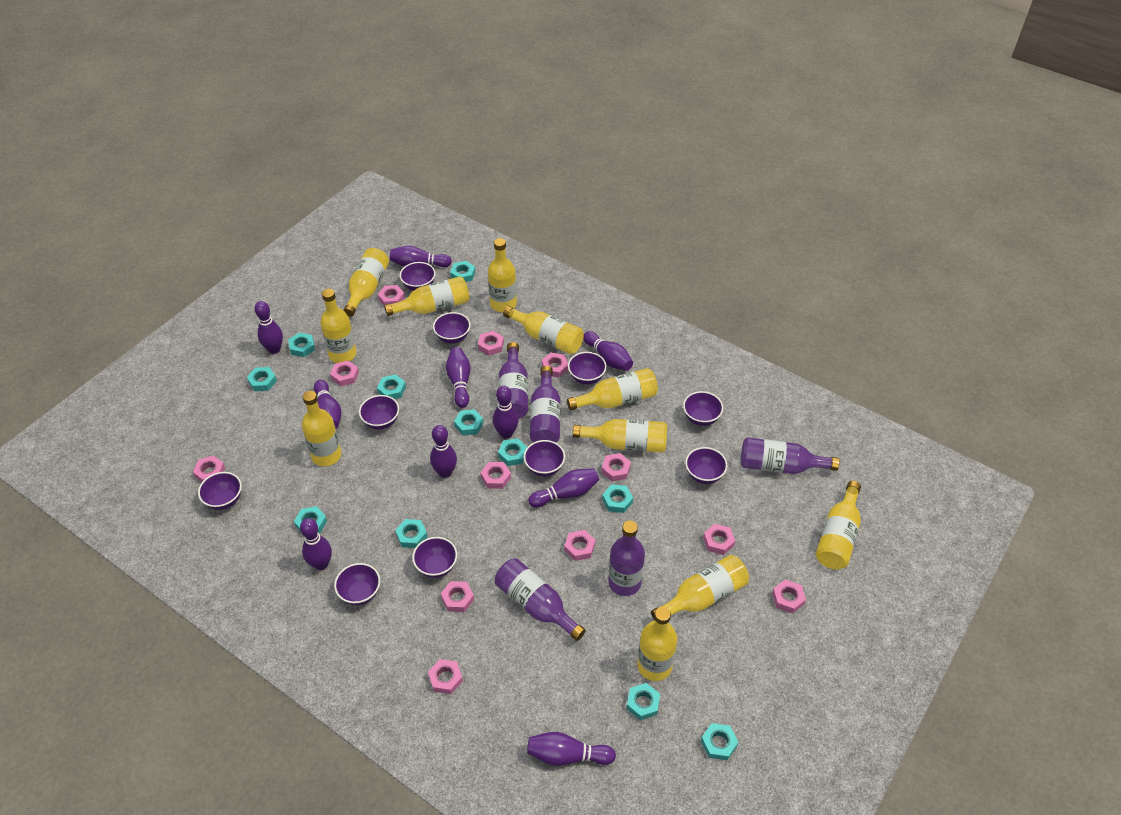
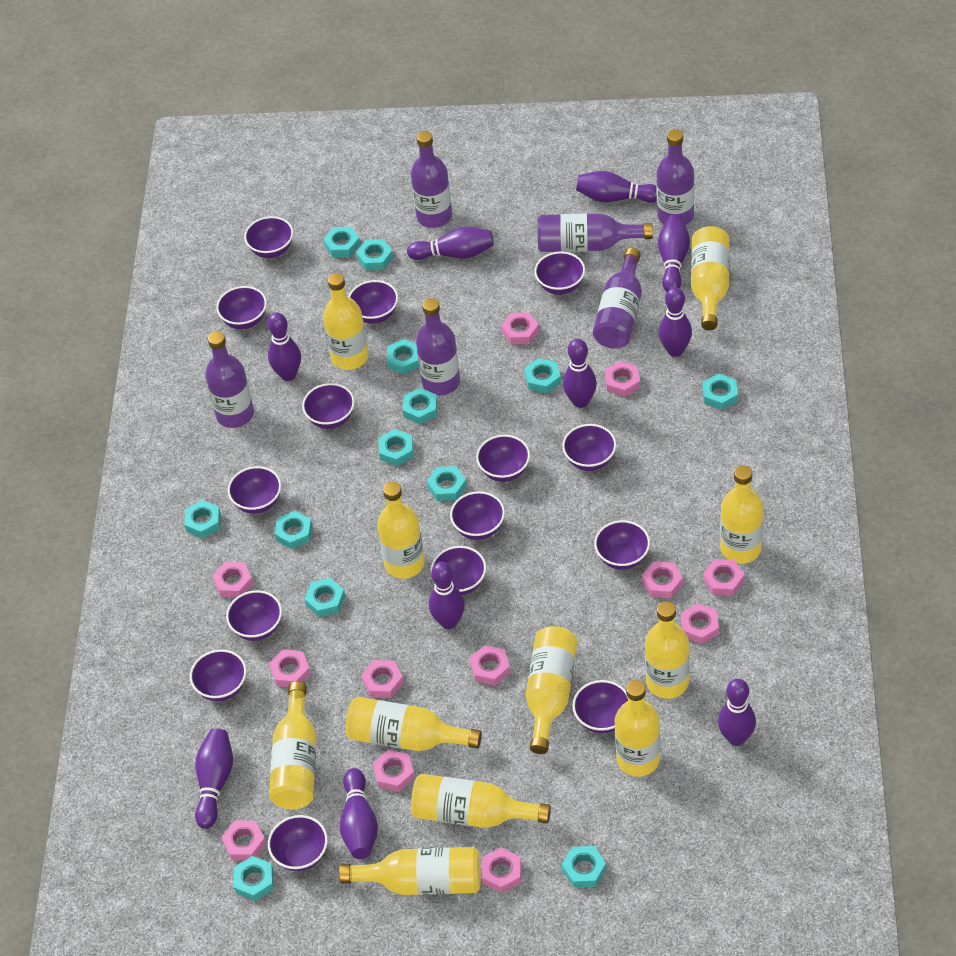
purple bottle: [495,558,586,641] [498,342,528,419] [530,366,561,442] [608,521,645,596] [741,437,840,474] = 5 -> [205,331,254,428] [411,131,452,228] [416,298,460,395] [538,213,653,252] [593,248,642,349] [656,129,694,225] = 6
purple bowl: [198,472,242,510] [334,563,380,605] [359,395,399,430] [400,262,435,291] [412,537,457,578] [433,312,471,344] [524,440,565,477] [568,352,607,385] [683,391,723,426] [685,447,727,484] = 10 -> [190,649,247,701] [216,286,267,329] [226,590,282,641] [228,466,281,514] [244,216,293,258] [268,815,328,871] [302,383,355,429] [348,280,398,324] [431,546,486,595] [450,491,505,540] [476,435,530,482] [534,252,585,295] [562,424,616,471] [572,680,628,734] [594,520,650,570] = 15
turquoise nut: [247,367,277,391] [288,333,315,357] [294,506,327,534] [377,374,406,399] [395,519,427,548] [450,261,475,282] [454,409,484,436] [498,438,527,466] [602,484,633,513] [627,683,660,720] [701,723,738,760] = 11 -> [184,500,221,538] [234,856,274,901] [274,510,313,549] [304,578,345,617] [323,227,360,257] [356,239,393,270] [379,429,414,466] [387,339,419,375] [403,388,437,424] [427,466,467,501] [524,358,561,393] [562,846,606,888] [703,373,738,410] = 13

